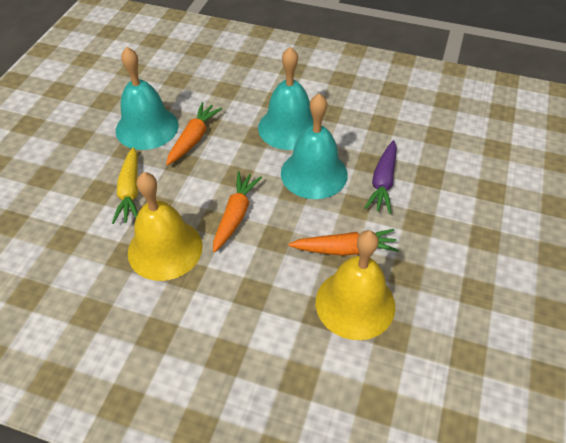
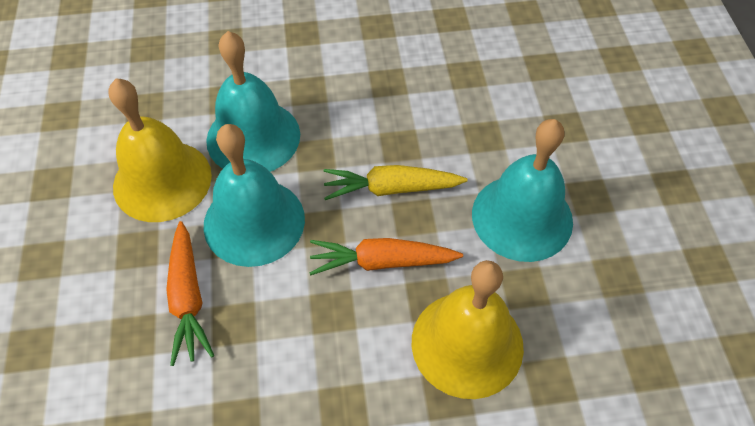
orange carrot: [166,102,222,165] [213,171,262,252] [289,229,399,256] = 3 -> [166,221,214,366] [310,238,463,275] = 2
purple carrot: [364,140,397,214] = 1 -> none = 0

